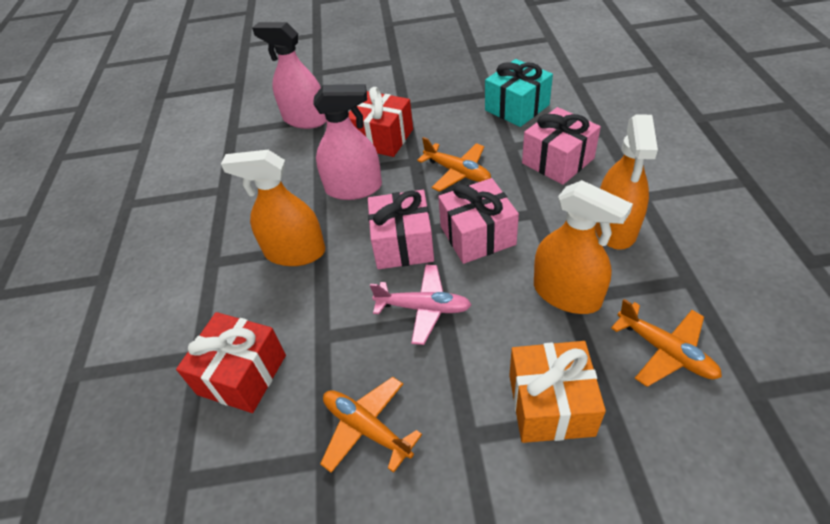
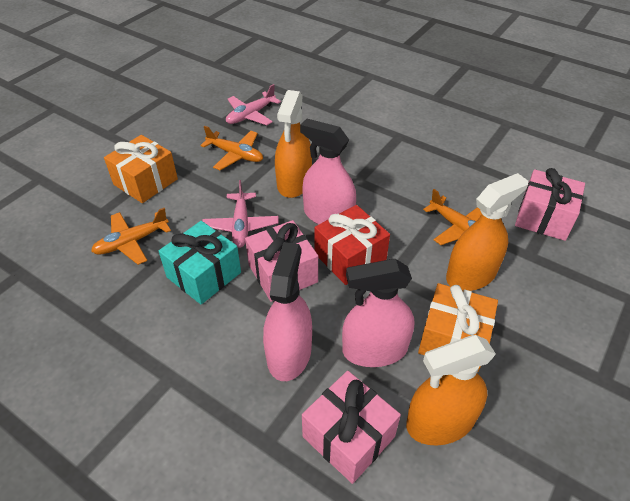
orange gift: [509,341,606,443] = 1 -> [104,135,178,203] [418,283,498,372] = 2
pink plane: [370,265,471,345] = 1 -> [202,180,279,248] [226,84,281,125] = 2
pink spray bottle: [252,22,327,129] [313,84,382,200] = 2 -> [263,242,312,381] [300,119,356,225] [342,259,414,367] = 3
red gift: [176,312,286,413] [349,87,413,157] = 2 -> [315,205,390,285] = 1

